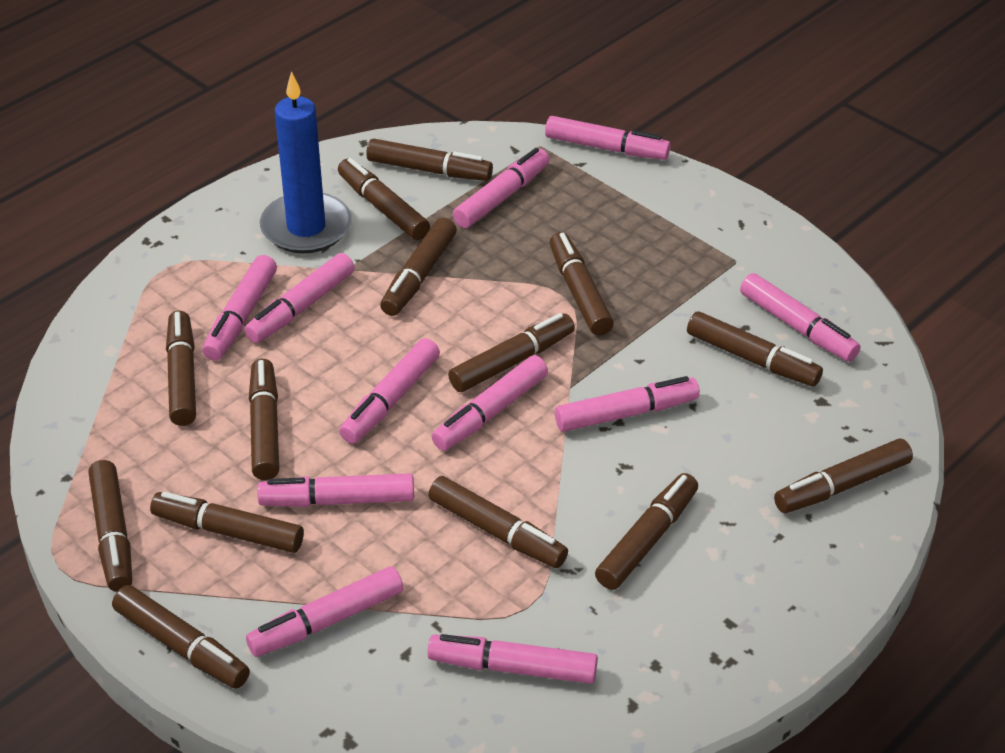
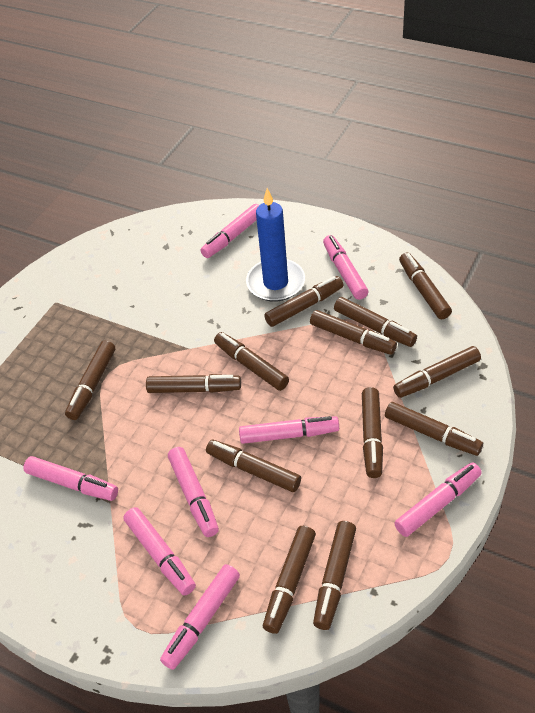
brown marker: [89,460,132,592] [112,585,250,689] [150,492,304,553] [166,311,196,426] [249,359,279,480] [338,158,430,240] [366,139,493,181] [380,218,457,316] [428,476,568,568] [448,313,575,392] [549,232,614,335] [595,473,698,590] [687,311,823,387] [774,438,913,513] = 14 -> [65,340,115,420] [146,374,241,393] [206,440,301,492] [214,332,289,391] [263,526,316,634] [264,276,343,327] [310,310,397,355] [313,521,356,630] [334,297,417,347] [362,387,383,478] [385,402,483,456] [393,346,481,398] [399,253,452,319] = 13
pink marker: [202,255,277,361] [244,253,355,343] [246,566,403,657] [257,473,414,507] [339,338,440,444] [427,634,598,684] [431,355,548,451] [453,148,549,228] [545,116,671,160] [555,376,700,432] [740,273,861,362] = 11 -> [23,456,118,501] [123,507,196,595] [160,564,240,670] [168,447,219,537] [200,204,259,258] [239,416,339,444] [323,235,369,300] [394,462,482,537] = 8

